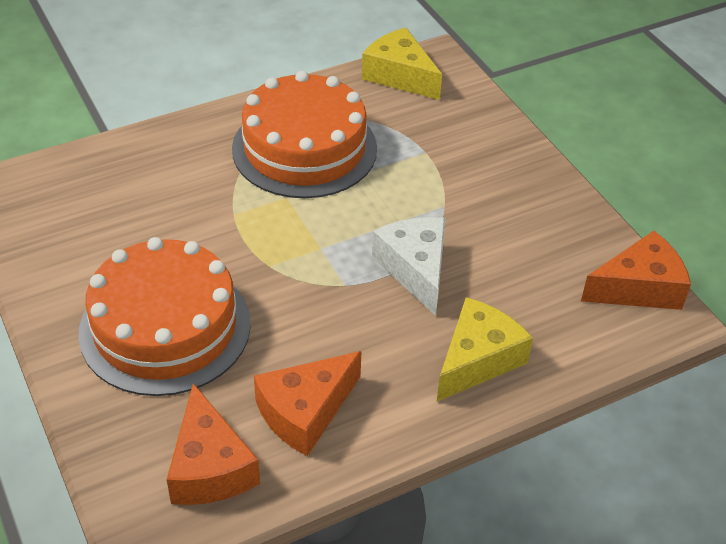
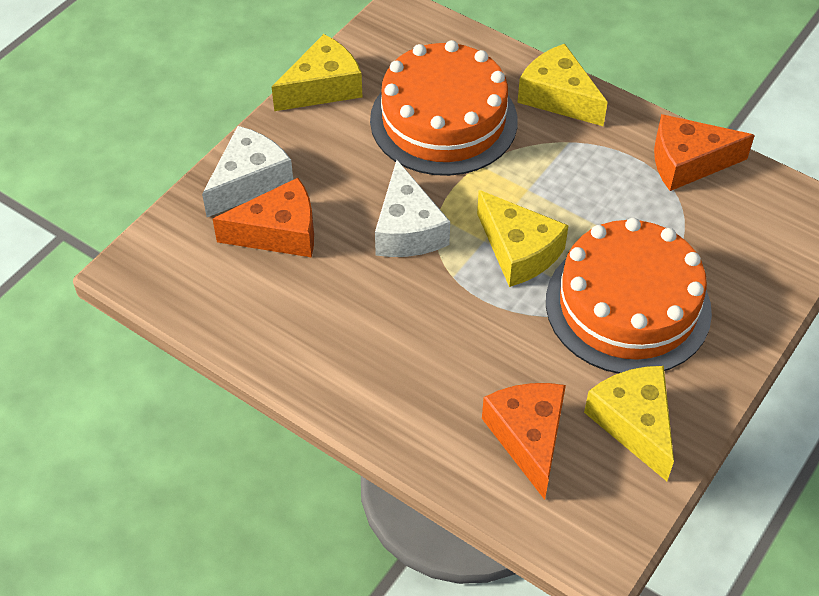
white cheese: [372,217,446,316] = 1 -> [202,126,293,217] [375,160,450,257] = 2
yellow cheese: [362,28,442,100] [437,297,533,401] = 2 -> [272,34,362,111] [477,190,569,287] [517,44,608,126] [584,366,674,481] = 4

